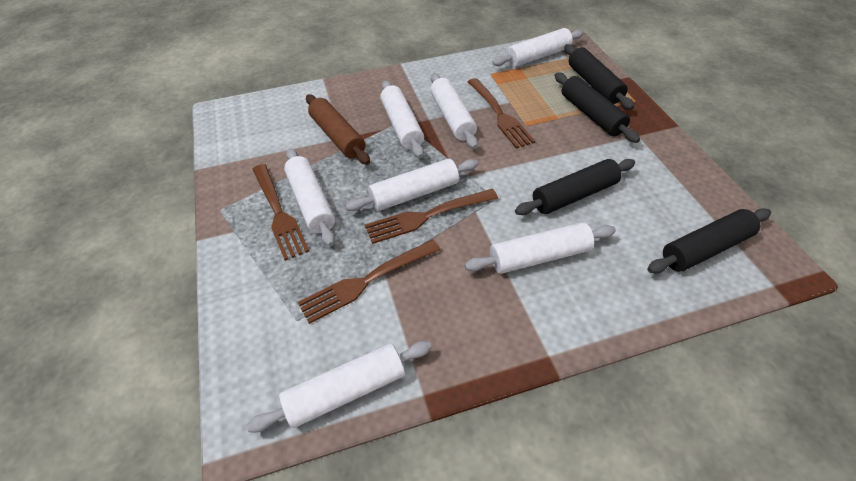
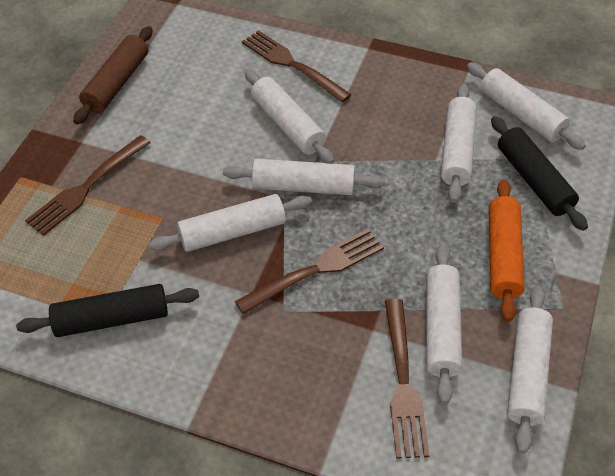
black rolling pin: [515,159,635,215] [554,72,640,143] [564,44,634,110] [647,208,771,273] = 4 -> [16,284,199,337] [491,116,588,231] = 2
orange rolling pin: none = 0 -> [489,179,525,322] = 1

